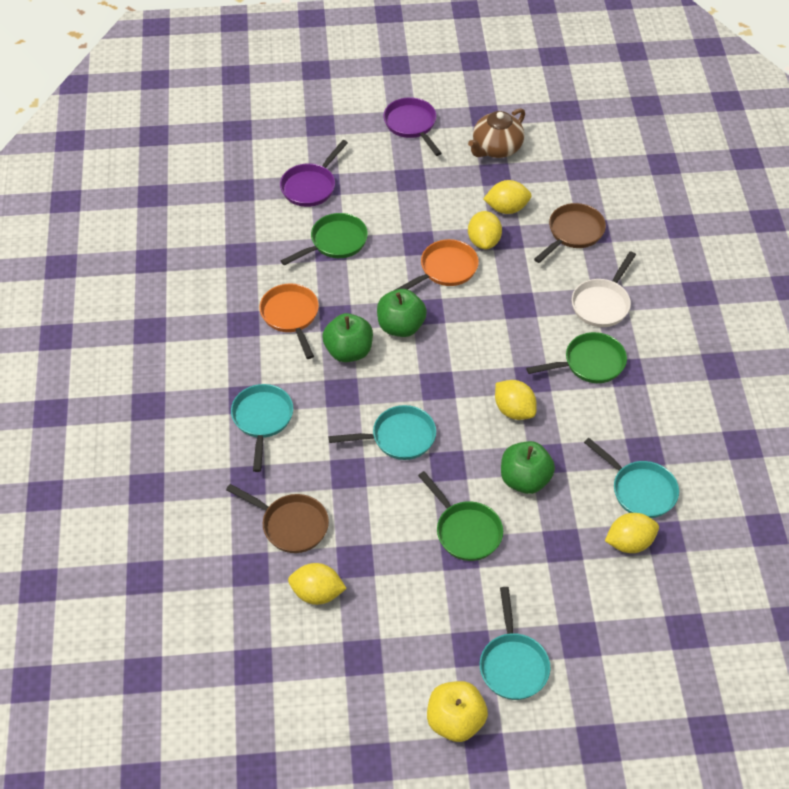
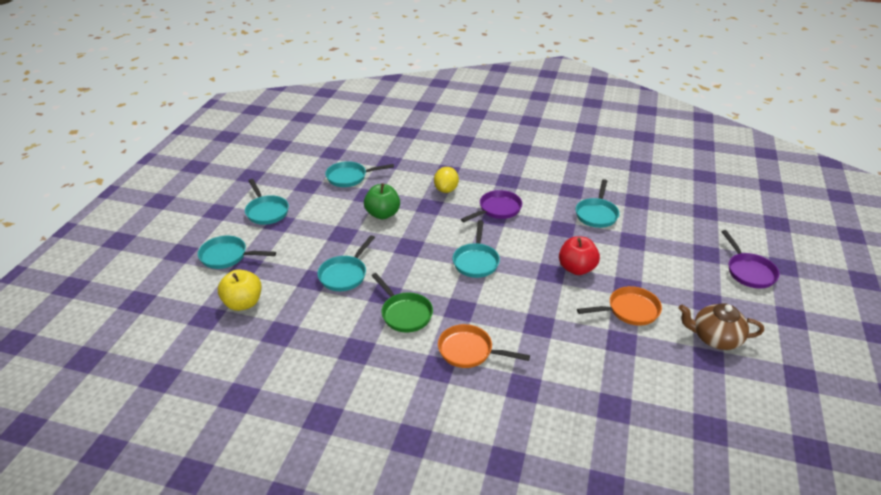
brown pan: [226,484,329,553] [534,203,606,263] = 2 -> none = 0
green apple: [322,313,373,362] [377,289,427,337] [501,441,555,494] = 3 -> [364,183,400,219] = 1
green pan: [281,213,368,265] [418,471,503,561] [526,332,627,383] = 3 -> [371,273,433,332] = 1
red apple: none = 0 -> [559,236,600,275] = 1
turquoise pan: [231,384,293,472] [328,405,436,460] [480,587,551,700] [584,438,679,518] = 4 -> [198,236,276,269] [245,179,289,225] [317,235,375,291] [325,161,394,187] [453,221,500,278] [575,179,620,228] = 6
white pan: [572,251,636,327] = 1 -> none = 0
yellow lemon: [288,563,347,605] [468,211,502,250] [483,180,532,214] [495,380,537,420] [605,513,659,553] = 5 -> [434,167,459,193] = 1

